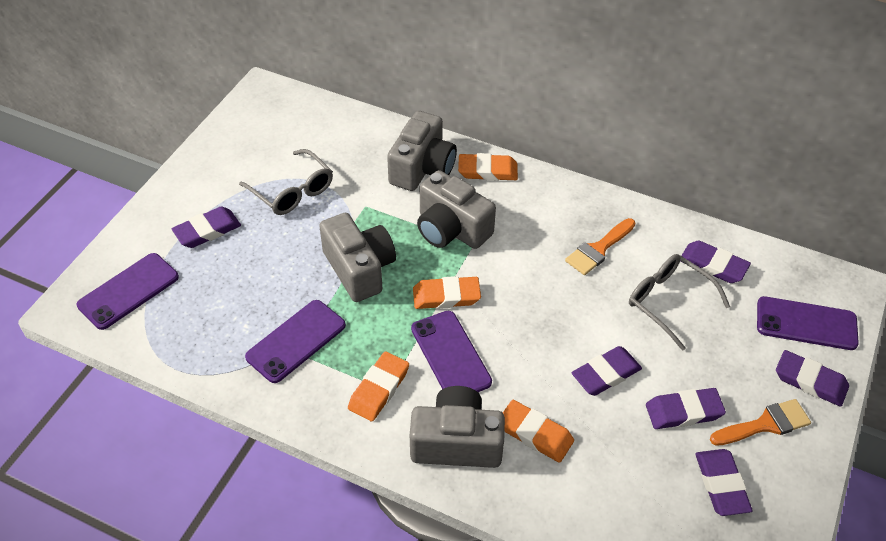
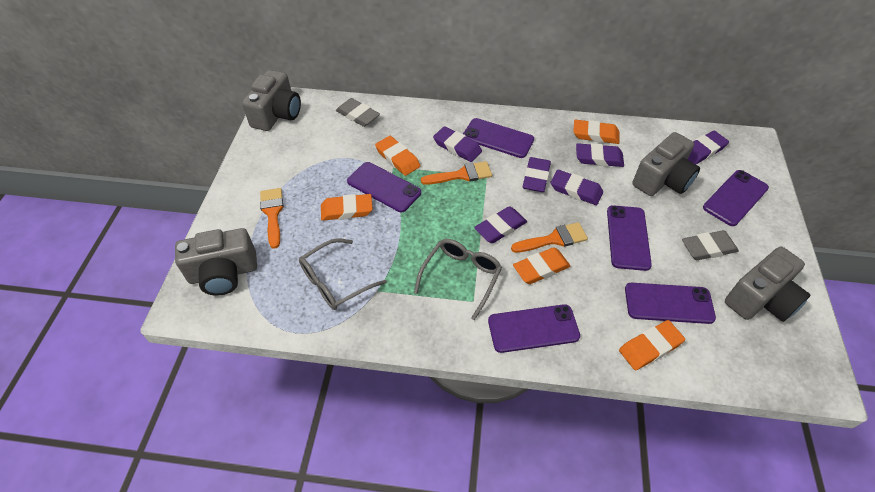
grey eraser: none = 0 -> [336,98,380,127] [682,230,739,260] = 2
orange brush: [565,218,635,275] [710,399,811,446] = 2 -> [260,188,284,249] [421,161,492,185] [511,222,588,253] = 3
orange eraser: [348,351,409,421] [413,276,481,309] [458,153,518,181] [503,400,574,463] = 4 -> [321,194,373,221] [375,136,420,176] [513,247,571,284] [573,120,619,144] [619,320,685,370] = 5
purple phone: [77,253,179,330] [245,300,346,383] [411,311,492,392] [757,296,859,350] = 4 -> [347,162,421,212] [463,118,534,158] [488,304,580,353] [607,205,652,271] [625,283,716,324] [703,170,769,226] = 6

